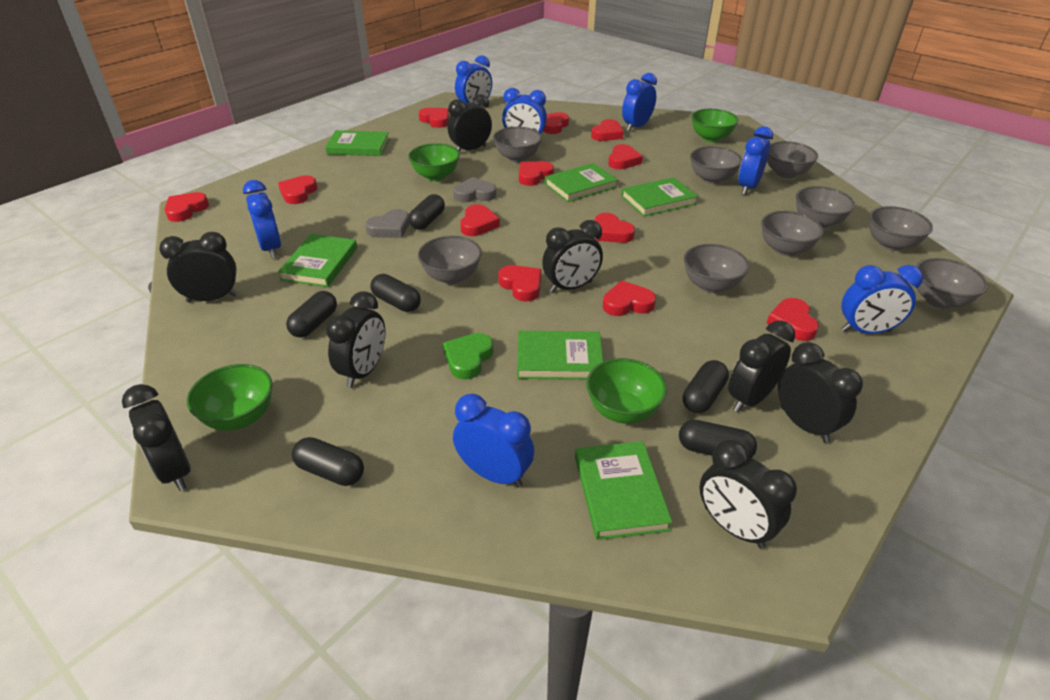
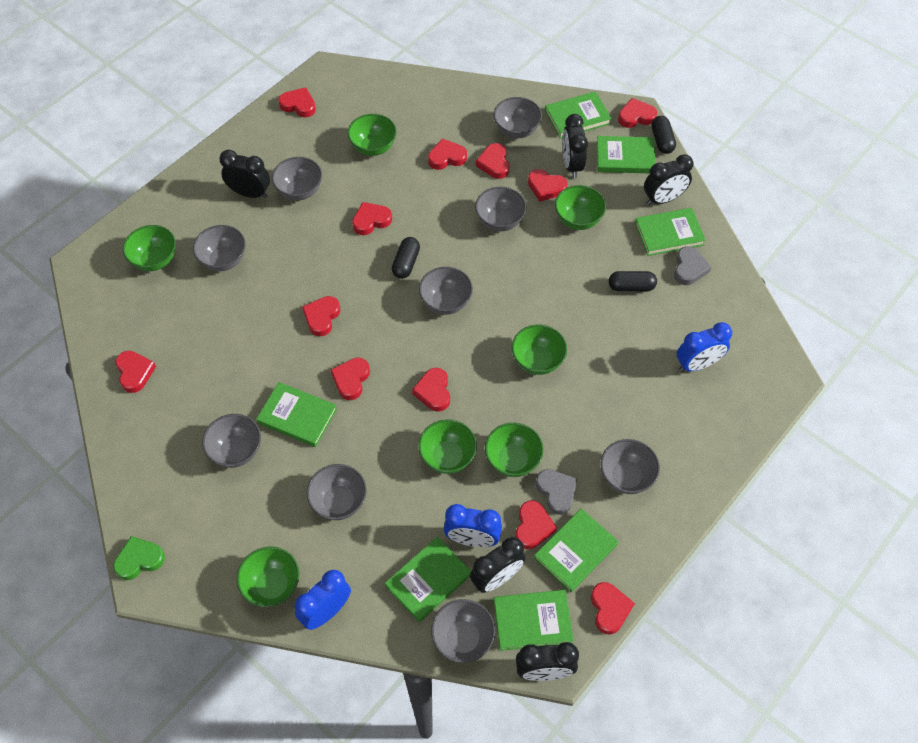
black capsule: [286,291,337,338] [292,437,364,486] [370,274,421,312] [408,194,445,230] [679,420,757,458] [683,360,729,413] = 6 -> [392,237,420,279] [609,271,657,292] [651,116,676,154] = 3
black clock: [122,384,191,491] [159,232,237,302] [326,291,385,388] [448,94,492,152] [542,220,603,293] [700,440,797,548] [728,320,795,412] [778,342,863,443] = 8 -> [219,150,270,198] [470,537,526,593] [516,642,579,681] [562,114,588,178] [644,154,693,205] = 5
blue clock: [243,180,281,258] [453,394,534,488] [455,55,492,105] [502,88,547,134] [622,73,657,131] [738,126,773,195] [841,265,923,334] = 7 -> [295,570,351,630] [444,504,502,547] [677,322,732,372] = 3
green book: [278,234,357,287] [325,130,389,156] [517,331,603,380] [545,163,618,202] [575,441,672,540] [621,177,698,216] = 6 -> [256,382,337,447] [385,537,471,622] [494,590,574,651] [534,509,618,593] [545,91,612,139] [596,136,656,173] [635,208,706,256] = 7
green bowl: [187,364,273,431] [408,143,460,181] [586,358,667,423] [691,109,738,142] = 4 -> [123,225,176,271] [237,546,299,607] [348,114,397,156] [418,419,477,474] [485,423,544,477] [512,325,567,375] [555,185,606,230] = 7

